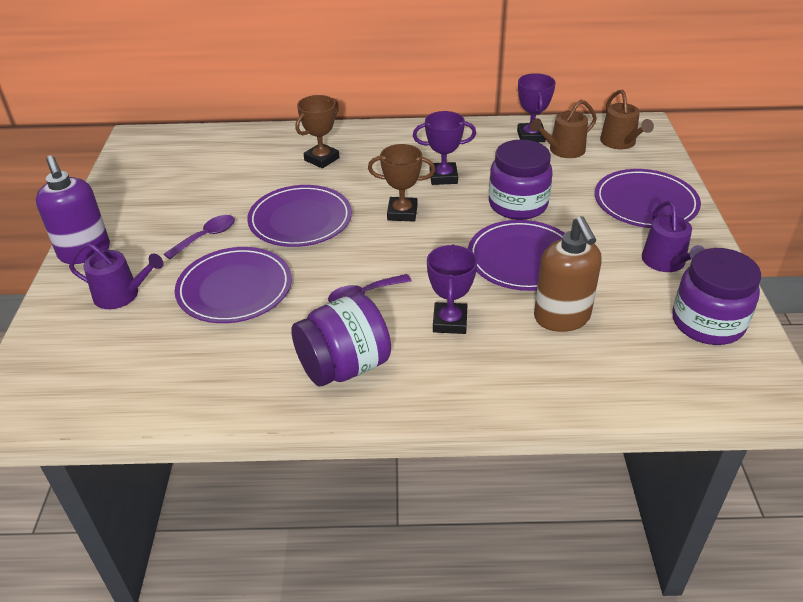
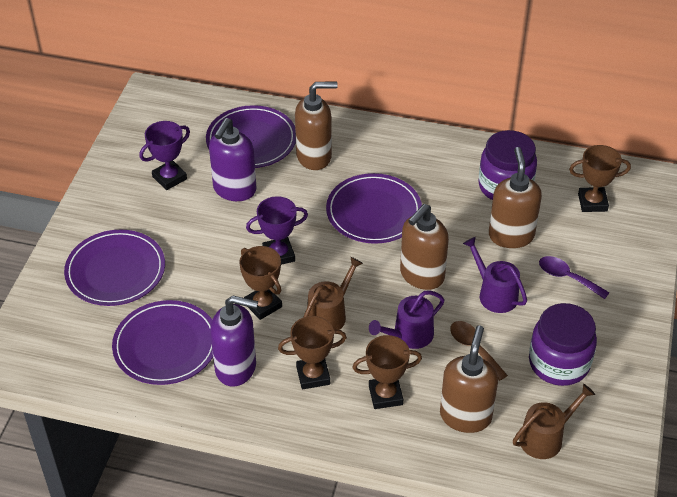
brown soap dispenser: [534,216,602,332] = 1 -> [295,82,338,170] [400,204,449,290] [440,325,498,433] [489,147,542,248] = 4
brown spoon: none = 0 -> [450,321,508,381] = 1
brown trophy: [295,95,339,168] [368,144,435,222] = 2 -> [239,246,282,320] [278,316,347,390] [352,335,422,409] [569,145,631,212] = 4
purple jar: [291,293,391,386] [489,139,553,220] [672,248,761,345] = 3 -> [478,130,537,200] [529,303,597,386] = 2
purple soap dispenser: [36,155,110,264] = 1 -> [209,118,256,201] [210,296,258,387] = 2
purple spoon: [164,215,235,259] [328,274,412,302] = 2 -> [539,256,610,299] = 1
purple trophy: [413,111,476,185] [427,244,477,334] [517,73,556,142] = 3 -> [139,121,190,190] [246,196,308,265] = 2

